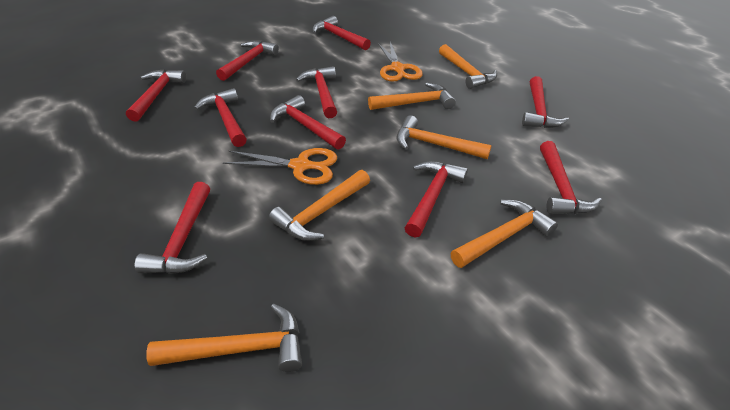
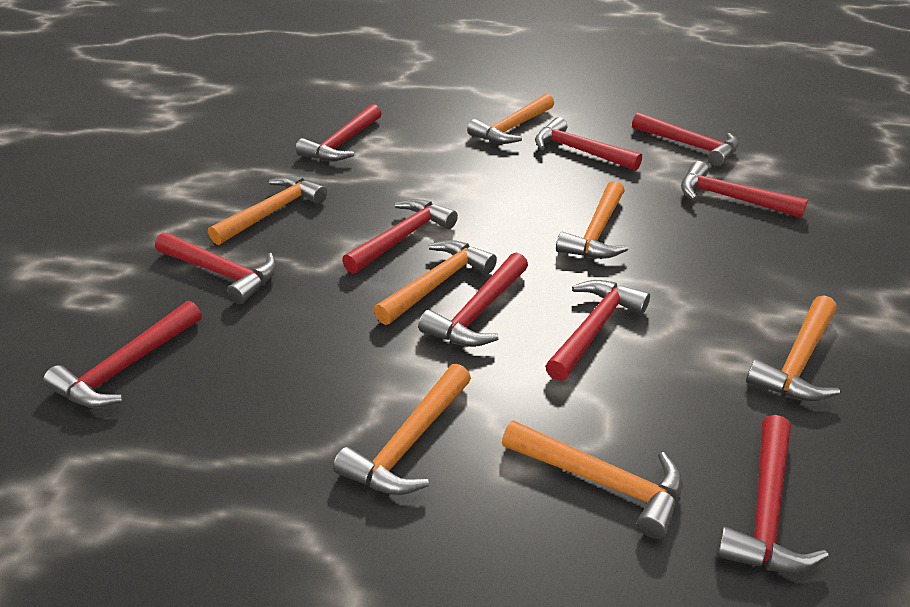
orange hammer: [146,303,302,372] [269,170,370,241] [368,82,456,110] [396,115,492,159] [439,44,497,89] [451,200,558,268] = 6 -> [208,176,327,245] [333,364,471,495] [374,240,497,325] [467,94,554,144] [502,420,683,539] [556,181,628,259] [746,295,840,402] = 7
orange scissors: [223,148,338,185] [378,42,423,82] = 2 -> none = 0

